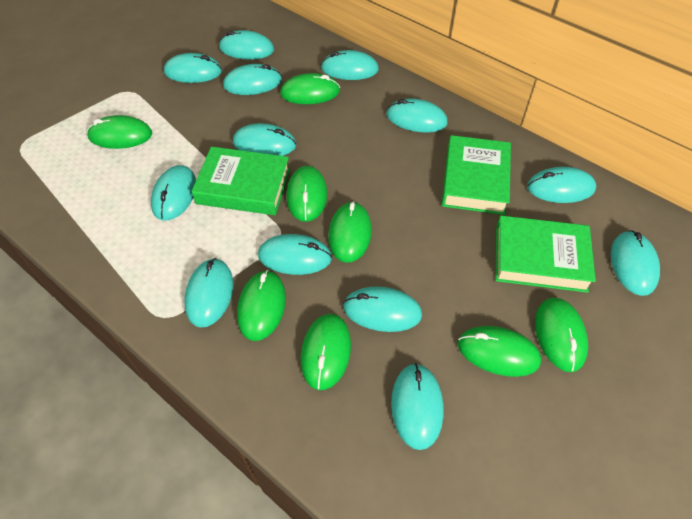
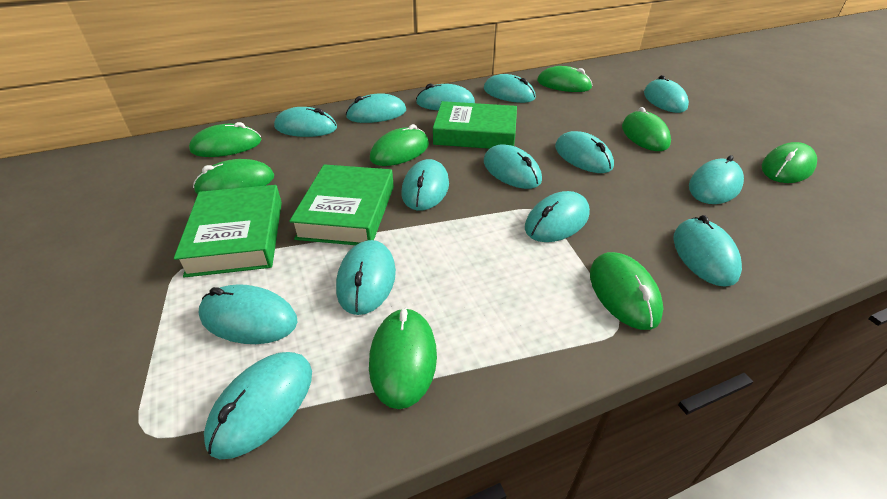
turquoise mouse: [151,165,196,221] [164,53,222,83] [184,258,233,328] [219,30,274,60] [223,64,282,95] [233,123,296,156] [258,234,332,275] [321,50,379,80] [343,286,422,332] [386,98,448,133] [391,363,443,450] [527,167,596,203] [611,230,660,296] = 13 -> [199,284,298,344] [204,352,312,459] [274,107,337,137] [336,240,396,315] [346,93,406,123] [402,159,449,211] [416,84,475,111] [484,74,536,103] [484,145,542,189] [525,191,590,242] [555,131,614,173] [644,75,689,113] [673,215,742,287] [689,155,744,204] = 14

